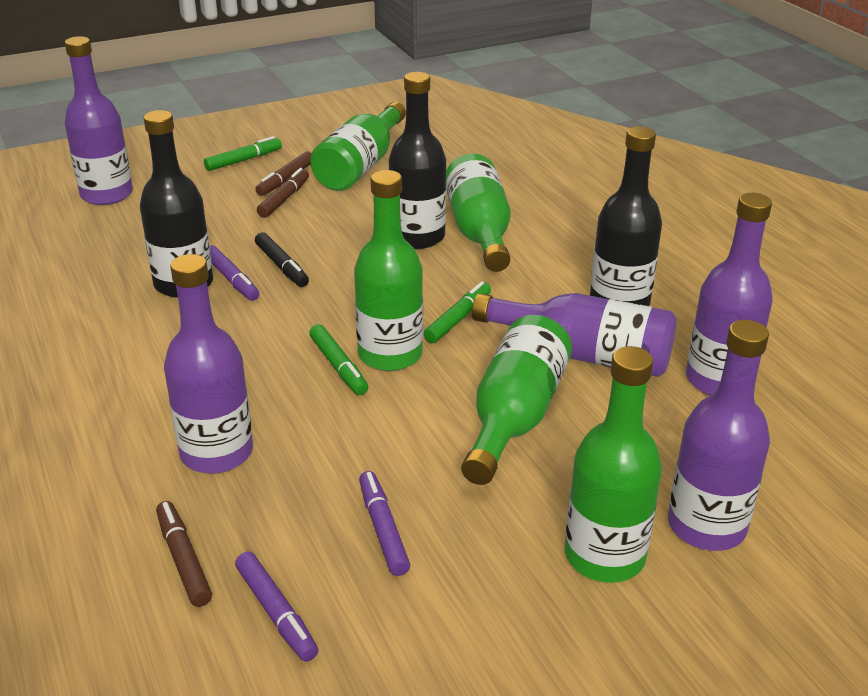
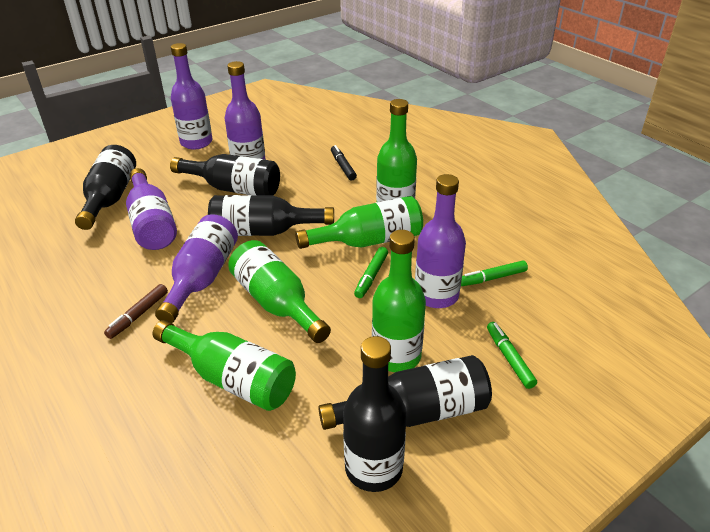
black bottle: [140,110,213,298] [389,72,446,249] [590,126,662,306] = 3 -> [75,145,136,230] [170,154,280,196] [208,195,334,236] [318,355,492,430] [343,336,407,492] = 5
brown marker: [156,501,212,607] [255,152,312,196] [257,168,309,218] = 3 -> [104,284,168,339] = 1
purple marker: [210,245,259,301] [235,552,318,662] [359,471,410,576] = 3 -> none = 0

